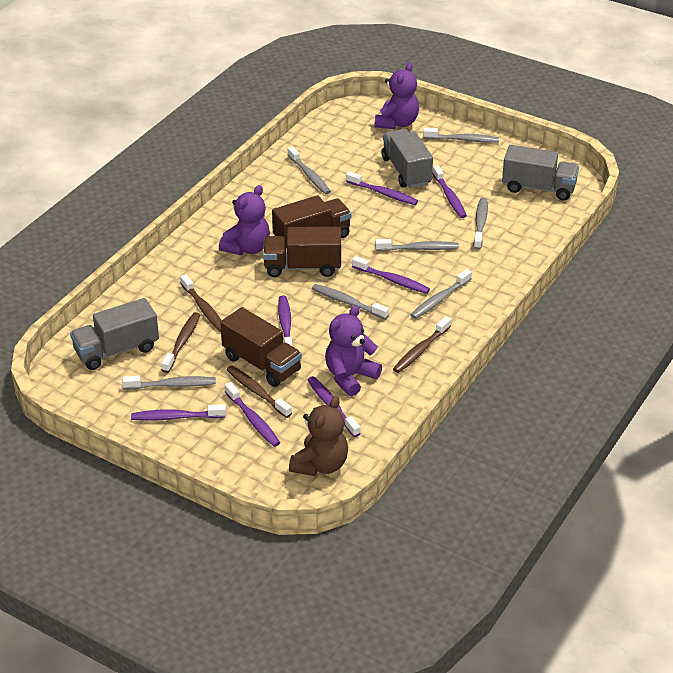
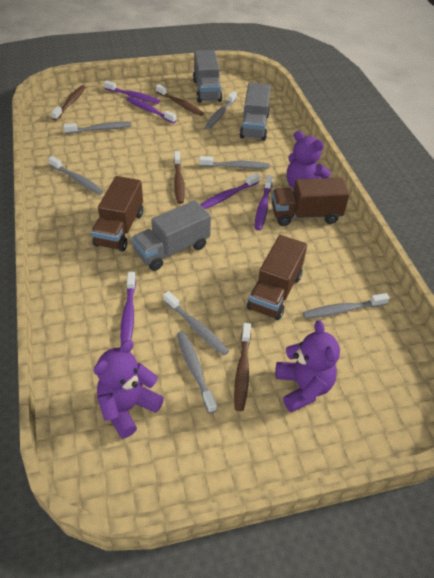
brown teddy bear: [289,396,348,476] = 1 -> none = 0
purple toothbrush: [131,404,226,421] [225,382,280,447] [278,296,293,346] [307,376,361,437] [346,171,418,205] [352,256,430,294] [432,165,467,218] = 7 -> [104,80,160,104] [120,272,136,345] [126,97,177,123] [200,173,260,209] [255,175,273,230] = 5

